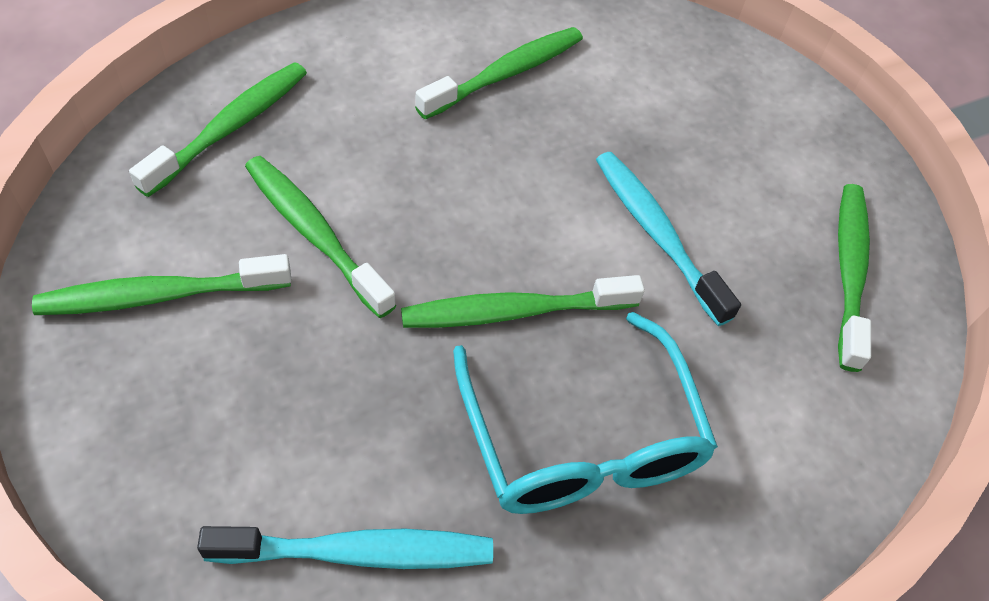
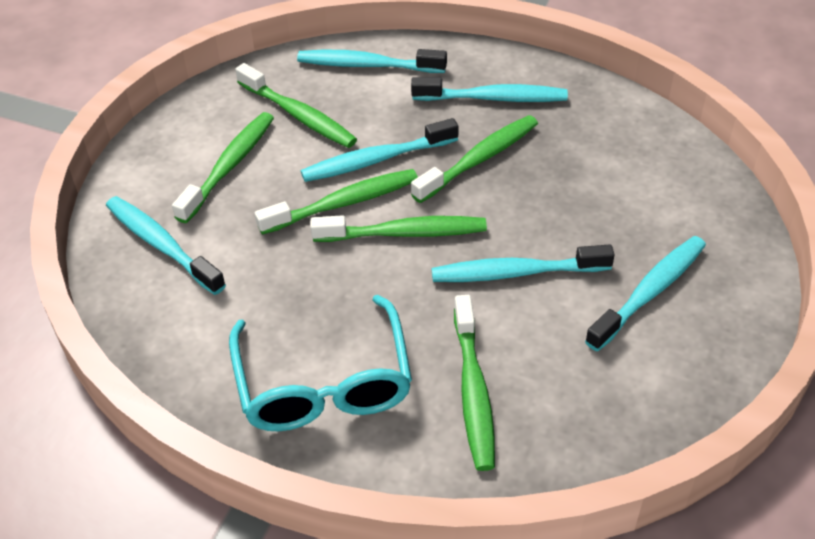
turquoise toothbrush: [197,526,493,569] [596,152,741,326] = 2 -> [106,196,226,295] [297,49,447,73] [301,118,459,182] [411,77,568,102] [432,245,615,282] [585,236,706,351] = 6

